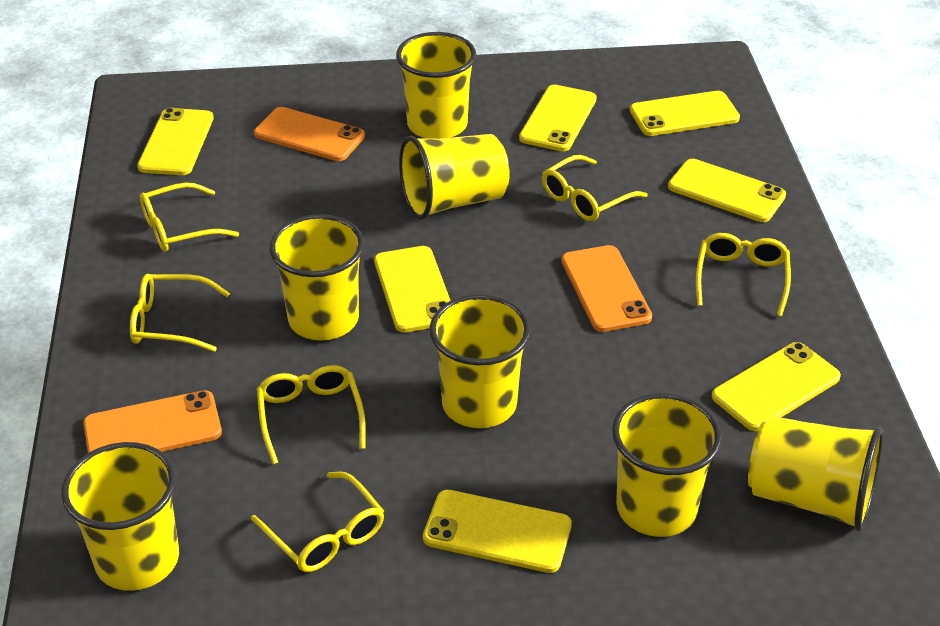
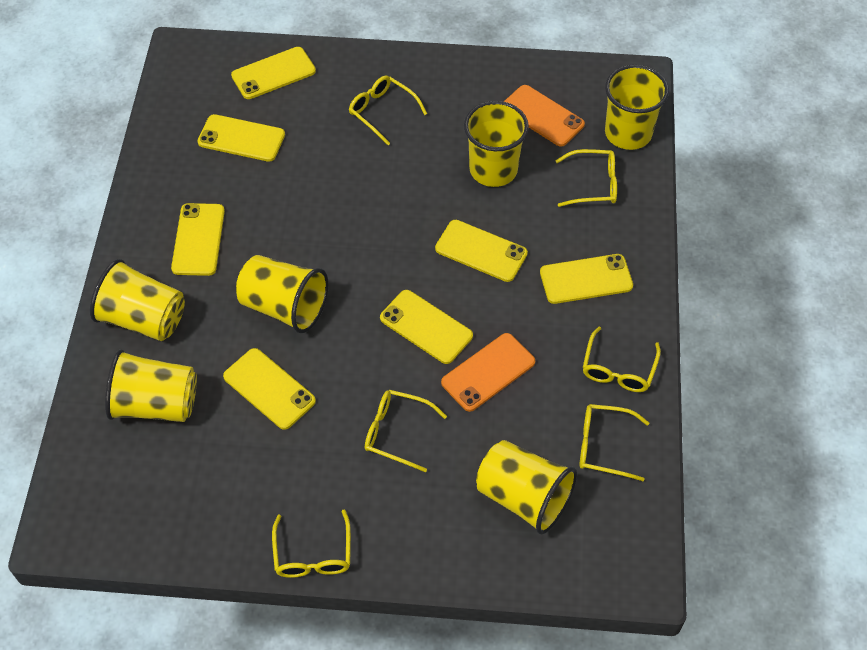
orange phone: [83,390,222,453] [254,107,365,161] [561,245,652,332] = 3 -> [441,333,535,412] [504,85,585,147] = 2
yellow cup: [61,442,179,591] [269,214,364,340] [396,32,476,139] [399,134,510,220] [429,294,531,428] [612,393,722,537] [748,416,883,532] = 7 -> [90,259,185,341] [105,349,197,422] [236,255,329,333] [464,101,529,187] [476,440,577,534] [605,65,669,150] = 6

